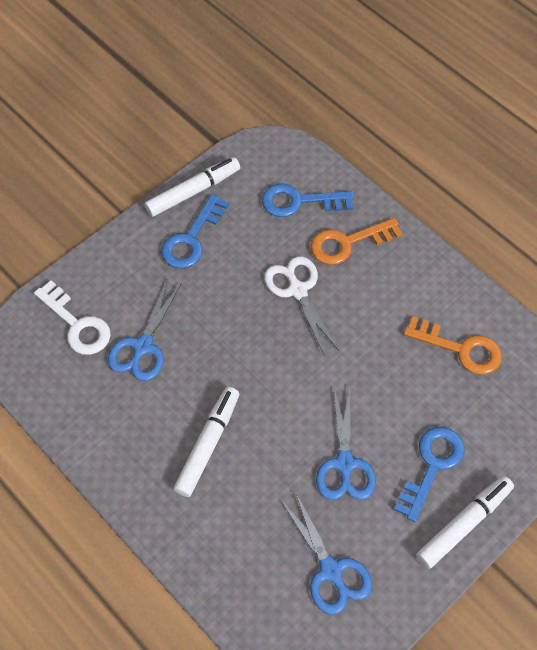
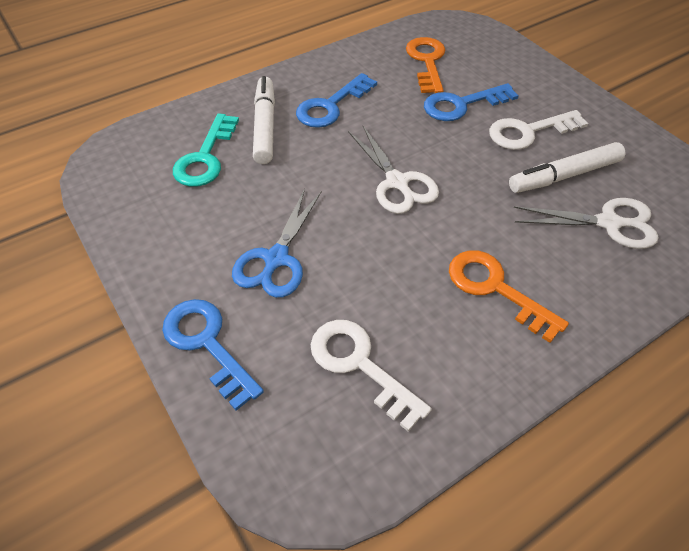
blue scissors: [108,279,182,381] [280,492,372,615] [316,388,376,500] = 3 -> [232,189,321,298] = 1
turquoise key: none = 0 -> [173,113,239,187] = 1
white key: [34,280,111,355] = 1 -> [311,320,432,432] [489,110,589,150] = 2
white marker: [144,157,240,217] [173,387,239,497] [416,476,514,569] = 3 -> [253,76,275,164] [509,142,625,193] = 2
white scissors: [265,256,339,354] = 1 -> [348,126,439,214] [514,198,659,249] = 2

